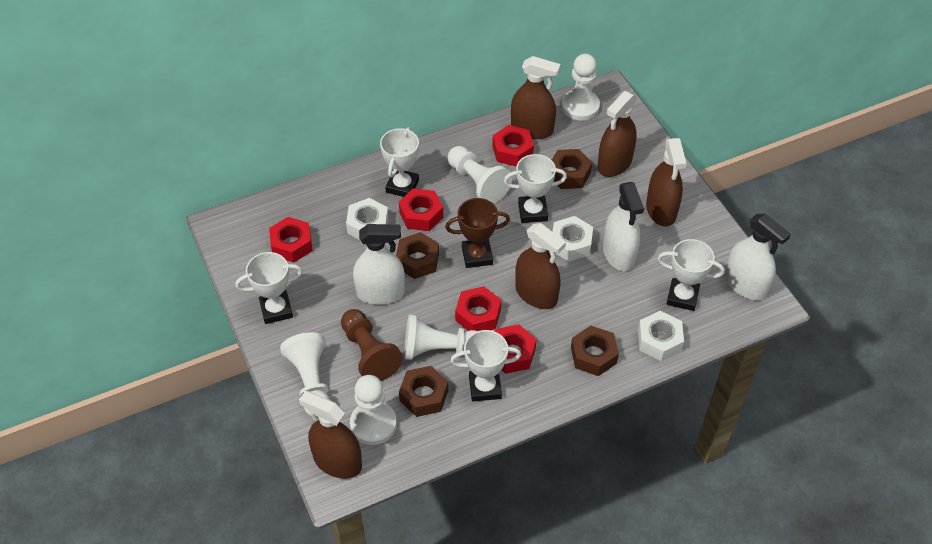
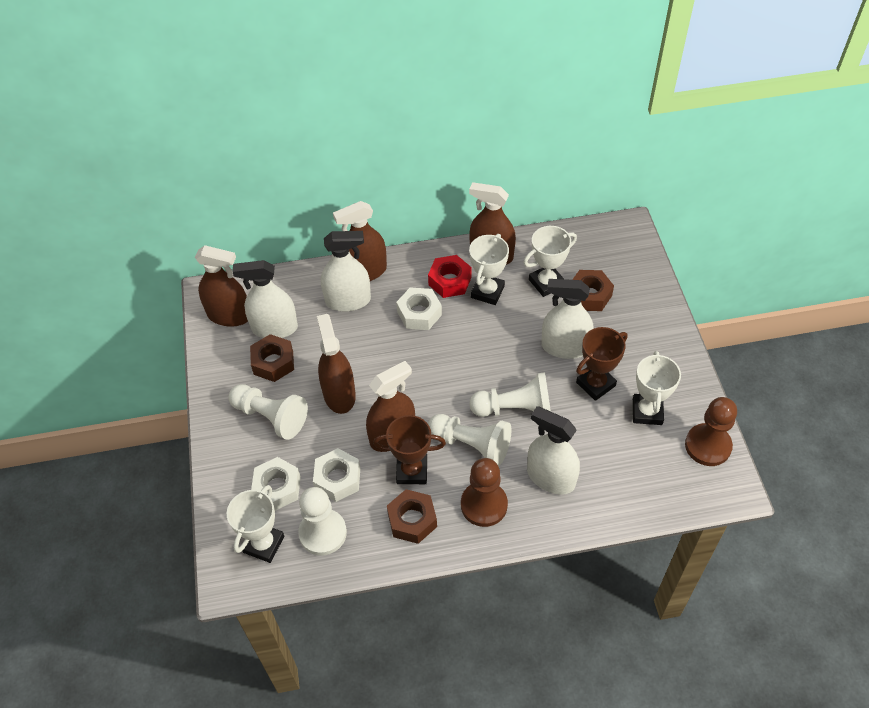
brown nut: [396,232,439,279] [399,366,448,417] [552,149,592,189] [571,325,619,376] = 4 -> [250,334,294,382] [387,489,437,544] [572,270,614,311] = 3
brown pawn: [341,309,403,381] = 1 -> [461,458,508,527] [685,397,737,466] = 2
brown trophy: [445,198,510,268] = 1 -> [373,415,446,484] [576,327,627,401] = 2
red nut: [269,217,313,263] [399,188,443,231] [455,286,501,331] [492,125,534,167] [495,324,536,374] = 5 -> [428,255,472,298] = 1
white pawn: [280,332,330,417] [350,375,397,445] [404,314,477,360] [448,146,512,204] [562,54,600,121] = 5 -> [229,384,308,440] [298,487,347,556] [428,414,511,466] [470,372,551,417] = 4
white spray bottle: [353,224,405,305] [603,182,644,271] [724,213,791,300] = 3 -> [232,260,298,338] [321,231,371,312] [527,406,580,494] [541,279,593,359] = 4
white trophy: [235,252,303,324] [380,127,419,197] [450,330,521,401] [504,154,567,223] [657,239,725,311] = 5 -> [227,485,284,563] [469,234,509,305] [523,226,577,297] [633,351,681,425] = 4

